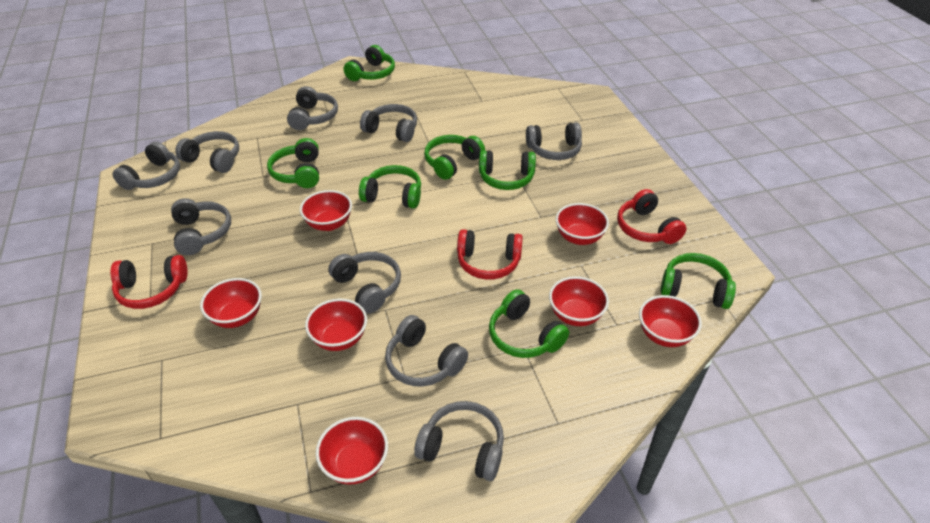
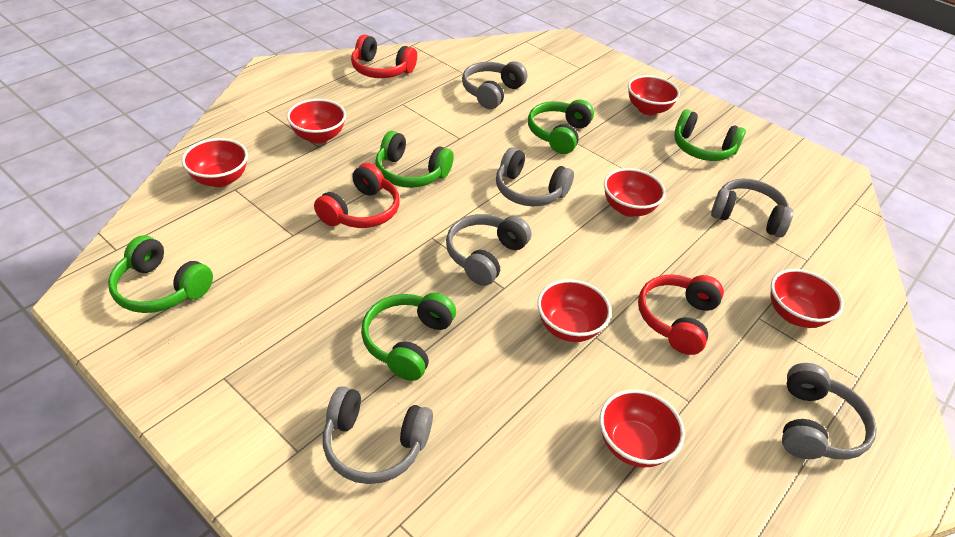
green headphones: [267,138,319,188] [343,45,395,81] [359,165,421,209] [424,135,485,180] [479,150,536,190] [489,289,569,358] [660,253,736,309] = 7 -> [108,235,213,313] [361,293,456,381] [375,131,454,188] [528,99,594,154] [674,109,746,161] = 5
grey headphones: [112,141,180,190] [171,198,231,255] [175,131,239,173] [287,86,338,130] [328,252,401,313] [360,104,417,142] [385,315,468,387] [414,401,504,481] [526,122,582,160] = 9 -> [323,386,433,484] [446,214,531,286] [462,61,527,109] [496,148,574,206] [711,178,793,238] [782,363,877,459] = 6

